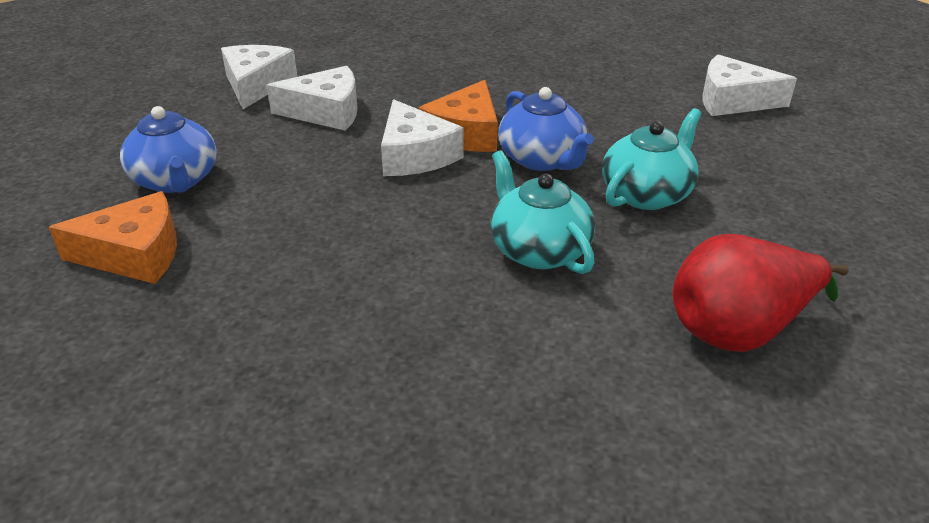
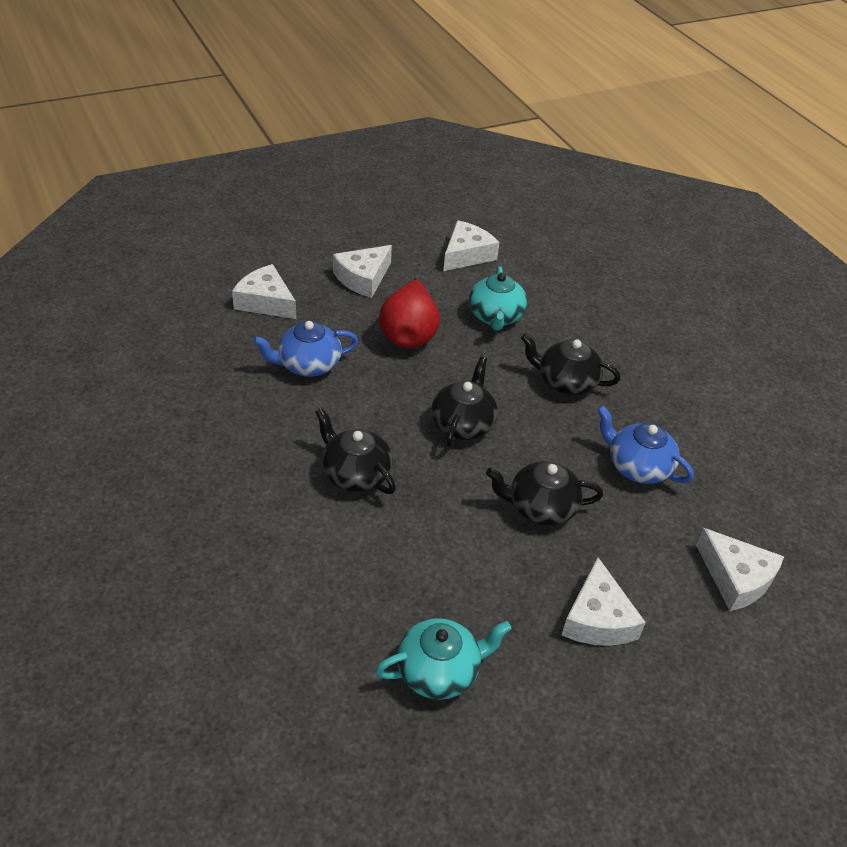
black teapot: none = 0 -> [315,408,396,494] [431,357,498,447] [486,461,603,526] [521,333,620,395] = 4
orange cheese: [49,191,177,284] [418,80,498,152] = 2 -> none = 0
white cheese: [221,45,297,109] [267,66,358,131] [381,99,463,176] [703,55,797,116] = 4 -> [232,264,296,319] [333,245,392,298] [443,220,500,271] [562,557,646,646] [696,528,784,611] = 5

